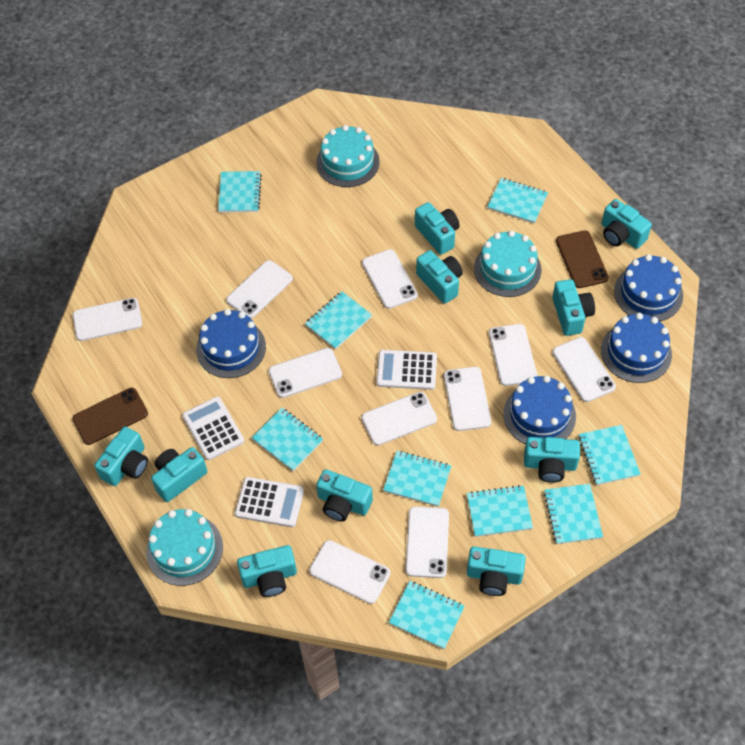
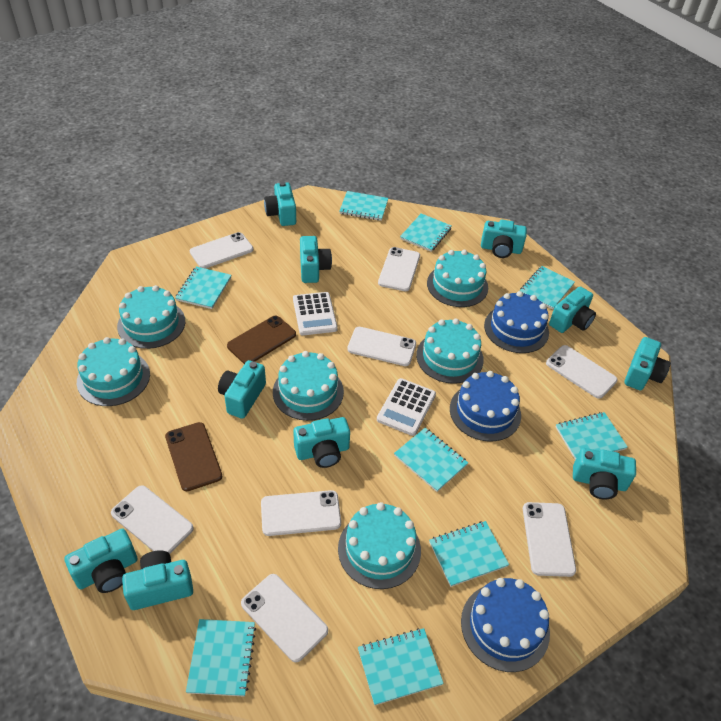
blue cake: [196,309,266,378] [503,375,576,444] [601,313,672,383] [614,254,683,321] = 4 -> [450,371,521,442] [461,578,550,672] [484,291,549,353] = 3
turquoise cake: [146,509,223,586] [316,125,380,187] [474,230,542,297] = 3 -> [77,337,150,406] [117,285,185,349] [273,351,344,421] [338,502,421,589] [416,318,484,384] [427,250,488,307] = 6
white calculator: [182,396,244,460] [235,477,304,527] [376,350,437,390] = 3 -> [293,292,338,335] [377,378,436,436] = 2
white phone: [73,298,142,341] [226,260,293,318] [269,348,342,398] [309,540,390,604] [361,392,437,445] [362,249,418,309] [406,506,449,578] [444,367,491,431] [489,324,537,386] [553,337,616,402] = 10 -> [111,485,194,554] [190,232,253,269] [241,574,328,662] [261,490,341,536] [347,327,416,366] [378,247,420,291] [523,502,576,577] [546,345,618,399] = 8

